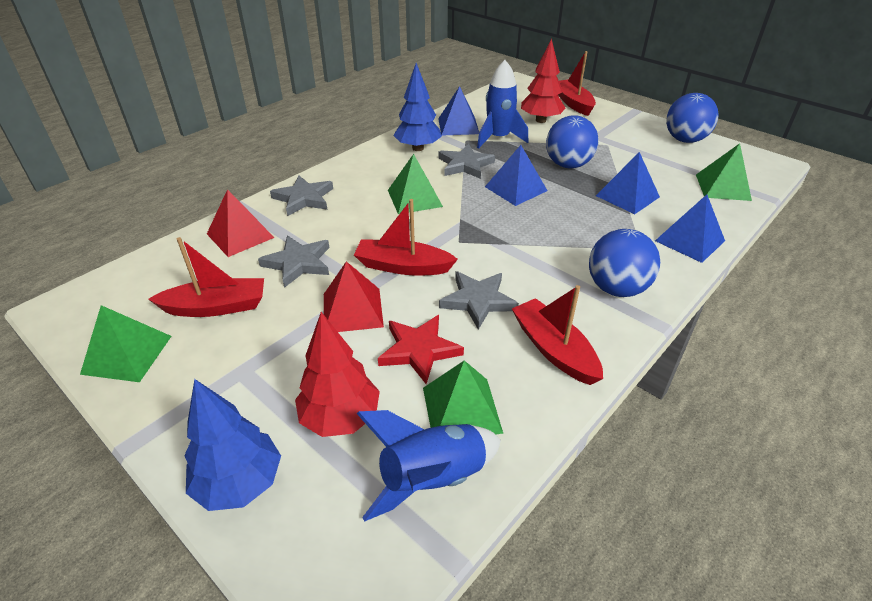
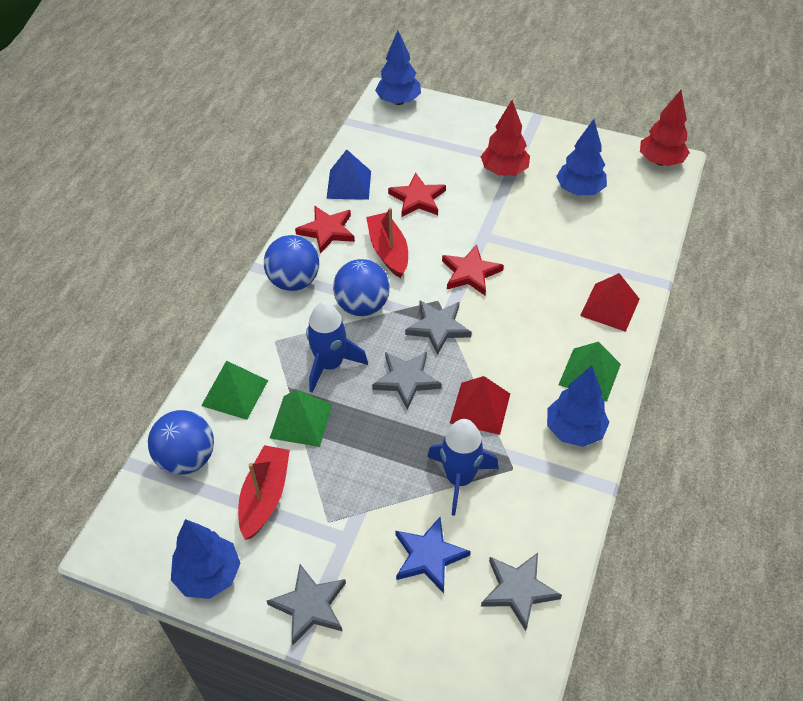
blue pyramid: [438,86,479,136] [485,145,548,206] [596,152,660,214] [655,195,725,263] = 4 -> [327,149,371,200] = 1
blue star: none = 0 -> [395,517,471,593] = 1
blue tree: [184,379,281,511] [393,63,442,151] = 2 -> [171,519,241,599] [375,30,421,105] [547,366,610,447] [556,119,607,196] = 4
green pyramid: [80,305,171,382] [388,154,443,214] [423,361,503,434] [696,143,752,201] = 4 -> [201,361,268,420] [270,389,333,447] [559,342,621,402] = 3
red boat: [148,237,264,317] [354,199,458,276] [512,285,603,385] [558,51,596,116] = 4 -> [238,445,290,540] [366,207,408,278] = 2
red star: [378,315,464,384] = 1 -> [295,206,355,254] [388,172,446,217] [442,244,504,295] = 3

